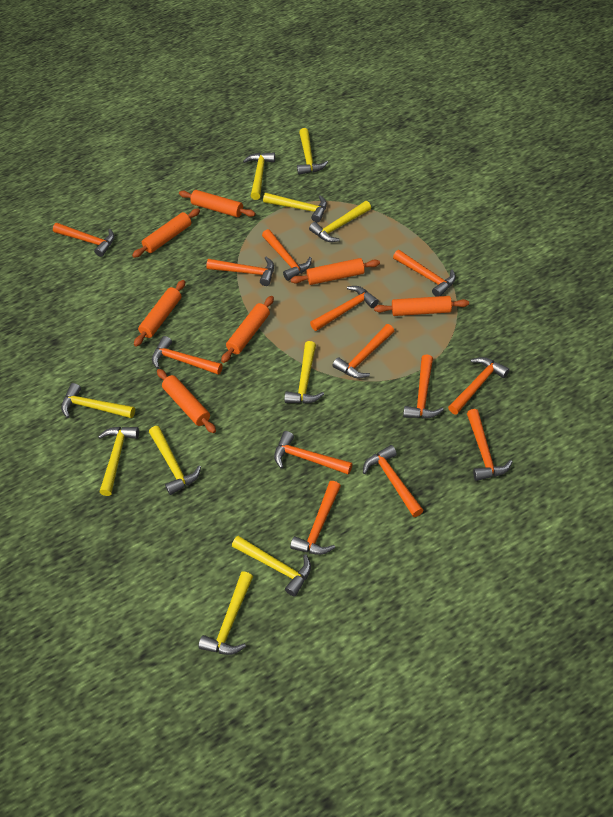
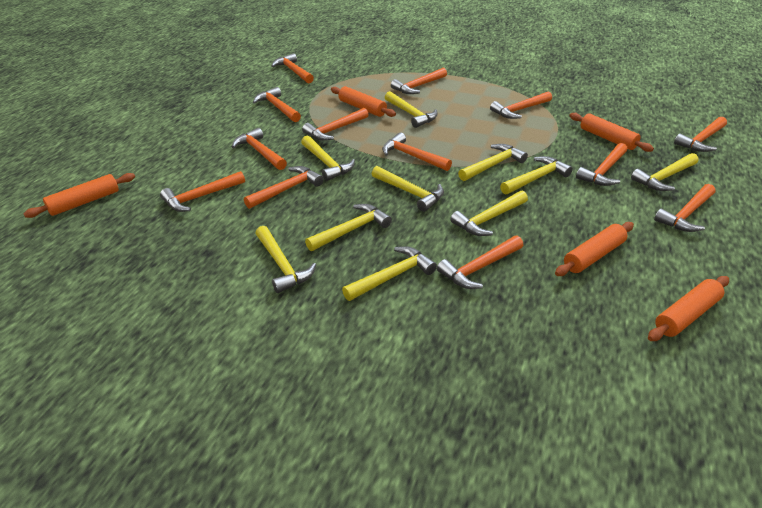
orange rolling pin: [132,208,200,258] [134,280,185,347] [157,369,216,433] [179,190,256,217] [221,296,274,363] [291,258,380,285] [374,296,469,316] = 7 -> [23,173,135,218] [331,86,396,117] [555,222,634,276] [569,113,654,152] [648,276,729,341] = 5

